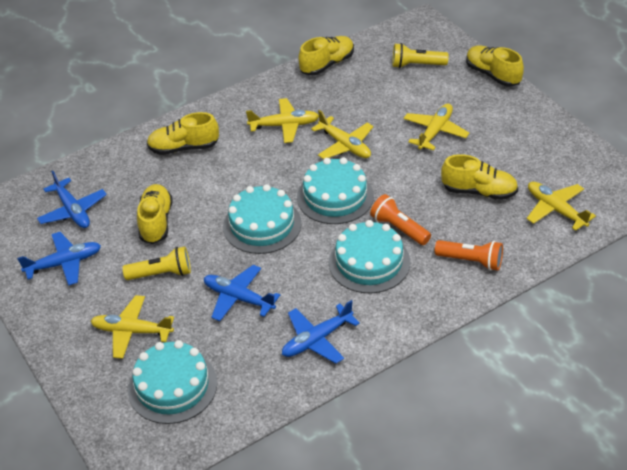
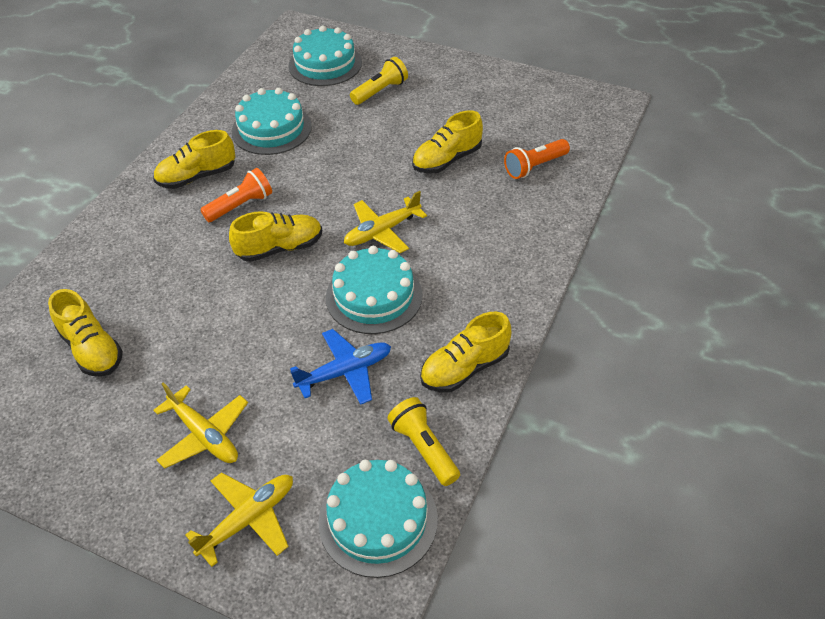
blue plane: [17,232,101,286] [37,171,107,228] [204,265,280,321] [282,300,360,364] = 4 -> [290,329,391,405] = 1
yellow plane: [91,295,174,359] [246,98,319,143] [311,110,373,159] [403,104,469,150] [527,182,596,231] = 5 -> [153,382,248,469] [185,472,293,567] [344,191,427,253] = 3

